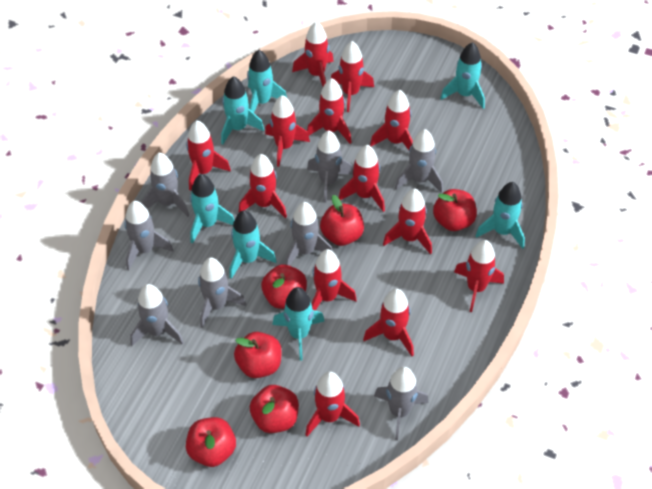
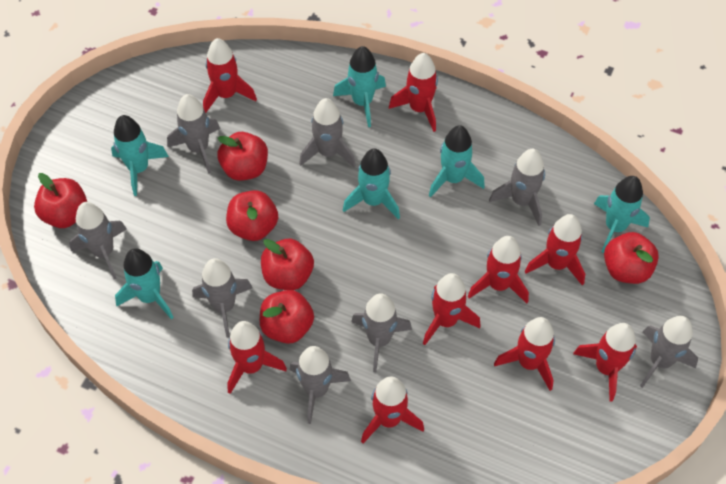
red rocket: [186,120,231,190] [239,154,287,218] [265,95,310,167] [292,22,334,87] [305,372,360,436] [307,78,352,144] [311,249,357,311] [331,41,374,112] [339,145,385,212] [363,288,414,356] [370,90,413,150] [383,189,432,255] [454,240,504,312] = 13 -> [203,38,257,113] [227,321,287,394] [361,376,424,443] [389,53,438,132] [423,273,481,345] [468,236,529,304] [494,317,555,391] [525,214,585,286] [573,323,637,402] = 9
turquoise rocket: [190,174,235,244] [221,76,264,145] [229,210,277,279] [247,50,287,113] [272,287,324,361] [440,42,485,109] [476,182,525,249] = 7 -> [111,115,169,196] [115,248,174,320] [333,46,386,127] [343,148,400,219] [429,125,485,198] [594,176,650,253] = 6

